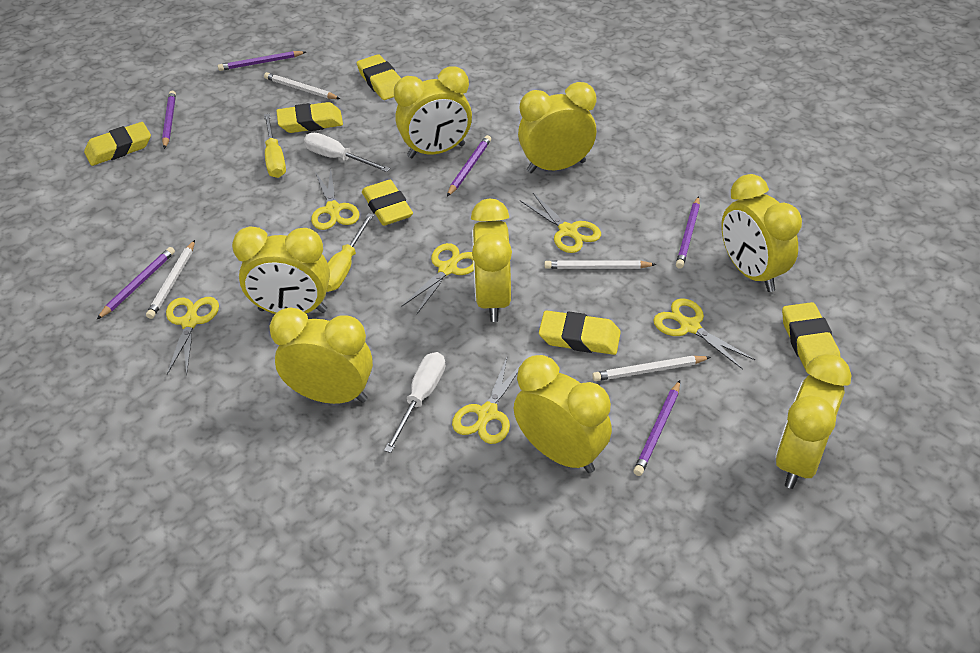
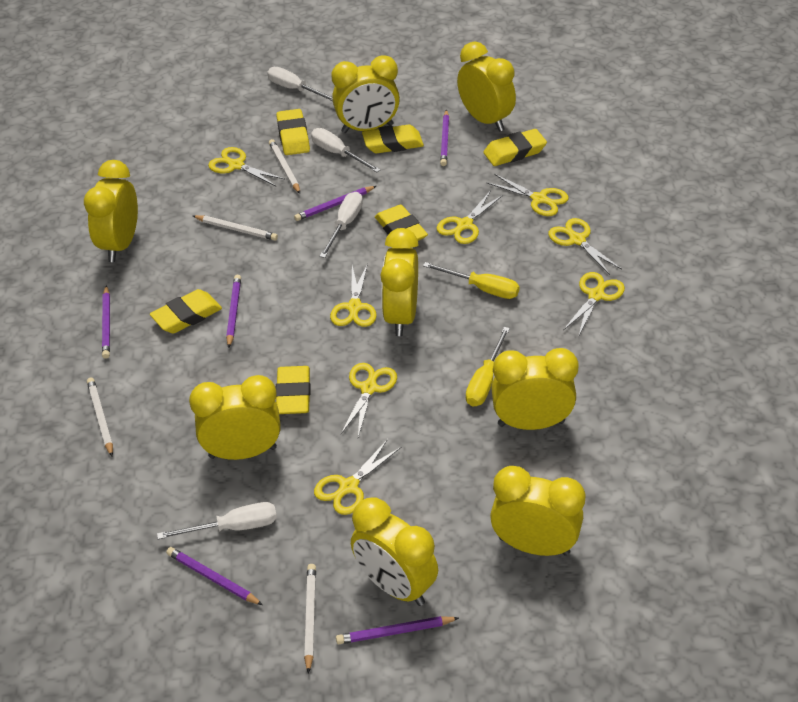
white screwdriver: [304,133,390,172] [384,352,445,453] = 2 -> [157,502,277,540] [267,67,333,101] [311,128,381,172] [320,192,363,258] = 4
yellow scissors: [166,297,219,375] [311,168,360,230] [401,243,474,314] [452,355,521,444] [520,193,601,253] [653,298,755,370] = 6 -> [208,147,285,186] [314,439,401,515] [330,263,377,327] [341,363,397,437] [437,190,503,244] [486,174,569,216] [548,218,622,275] [564,272,625,337] = 8

